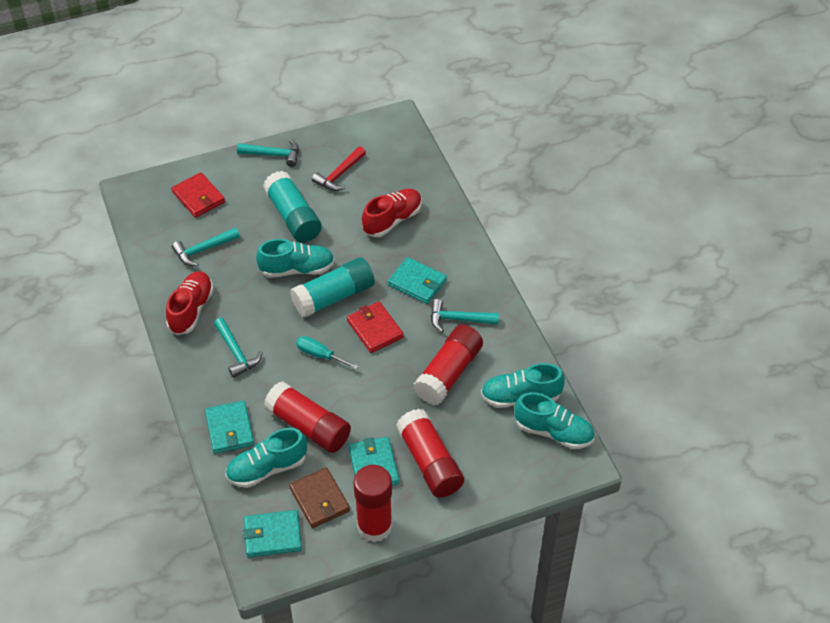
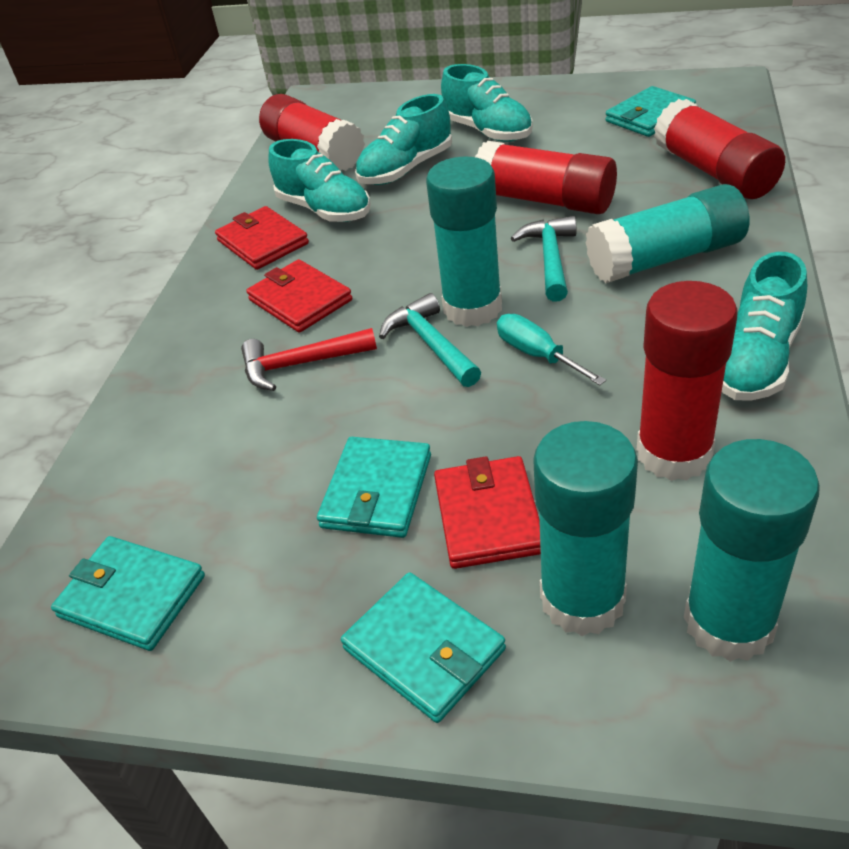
brown wallet: [289,467,350,528] = 1 -> none = 0
red shoe: [166,271,214,335] [362,189,422,237] = 2 -> none = 0
red wallet: [171,172,225,218] [347,302,404,353] = 2 -> [215,206,309,270] [246,259,352,333] [434,456,541,569] = 3
turquoise glue stick: [263,171,322,242] [290,257,375,318] = 2 -> [426,157,502,327] [533,421,638,636] [586,184,750,283] [684,439,820,662] = 4
turquoise hammer: [172,228,240,266] [214,318,263,378] [237,139,299,167] [431,299,499,332] = 4 -> [379,293,481,387] [511,216,576,302] = 2

